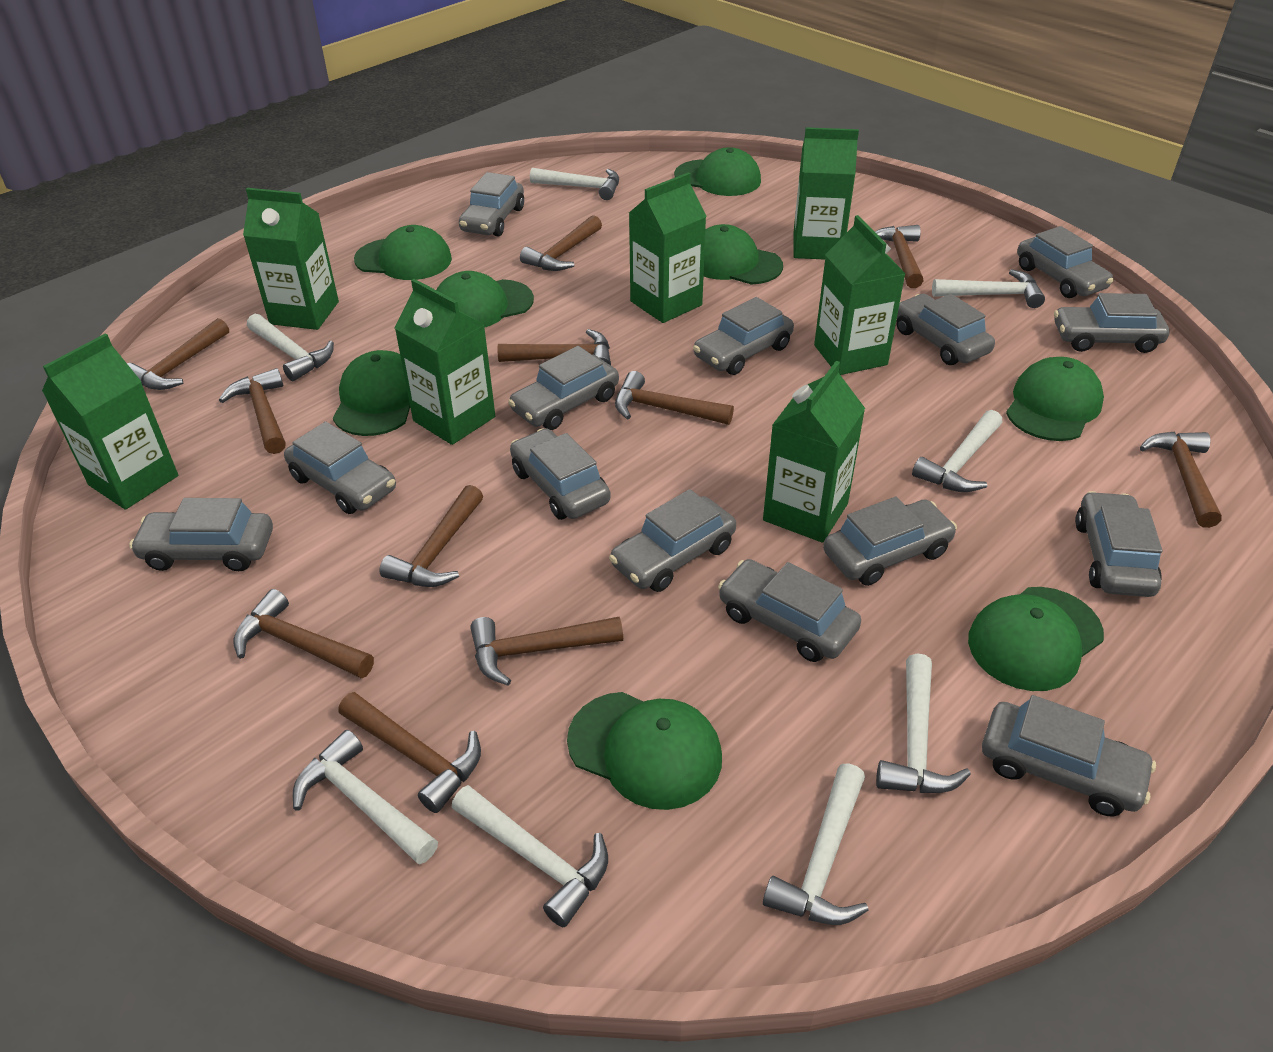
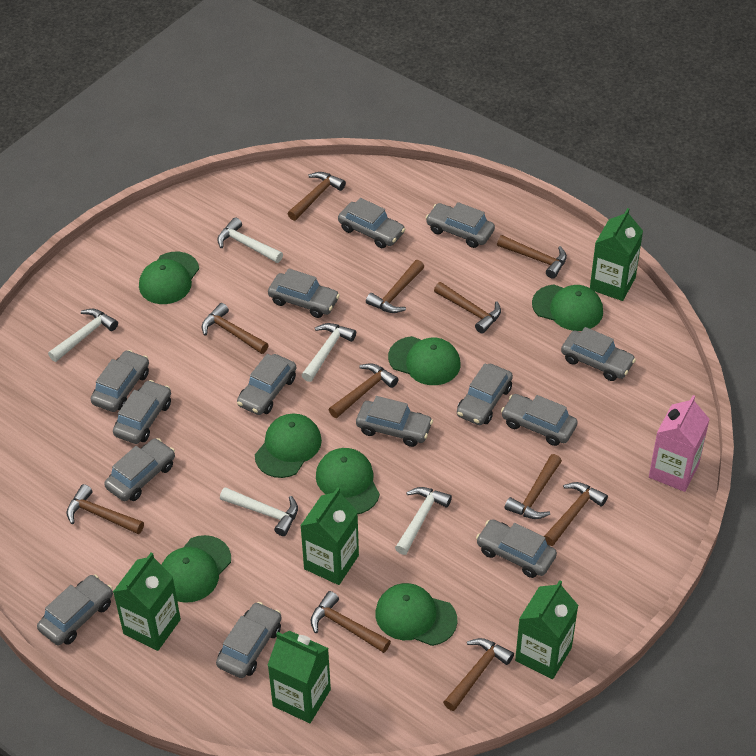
green cap: [333,350,410,436] [354,225,452,280] [436,271,534,328] [567,692,722,810] [674,147,761,196] [704,224,783,285] [968,587,1104,691] [1006,357,1104,441] = 8 -> [139,252,199,304] [161,535,231,603] [255,414,322,478] [316,448,380,514] [375,583,458,646] [388,336,461,385] [532,285,603,331] = 7
green carton: [42,334,178,510] [243,188,339,330] [395,279,495,445] [629,173,707,323] [763,361,865,543] [793,127,859,260] [814,215,906,375] = 7 -> [113,552,181,651] [268,631,331,723] [300,487,359,585] [515,580,579,679] [590,208,643,301] = 5
pink carton: none = 0 -> [649,395,710,492] = 1
white hammer: [247,314,334,381] [293,730,438,865] [451,785,608,927] [530,168,619,200] [763,763,869,925] [876,654,971,793] [912,410,1003,492] [932,269,1045,308] = 8 -> [48,309,118,362] [217,217,283,263] [220,487,298,536] [301,323,356,382] [395,487,452,555] = 5

